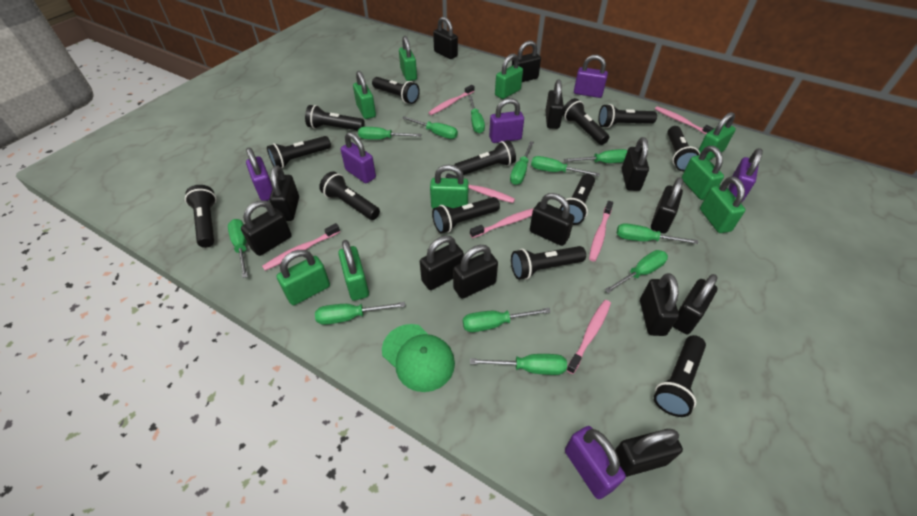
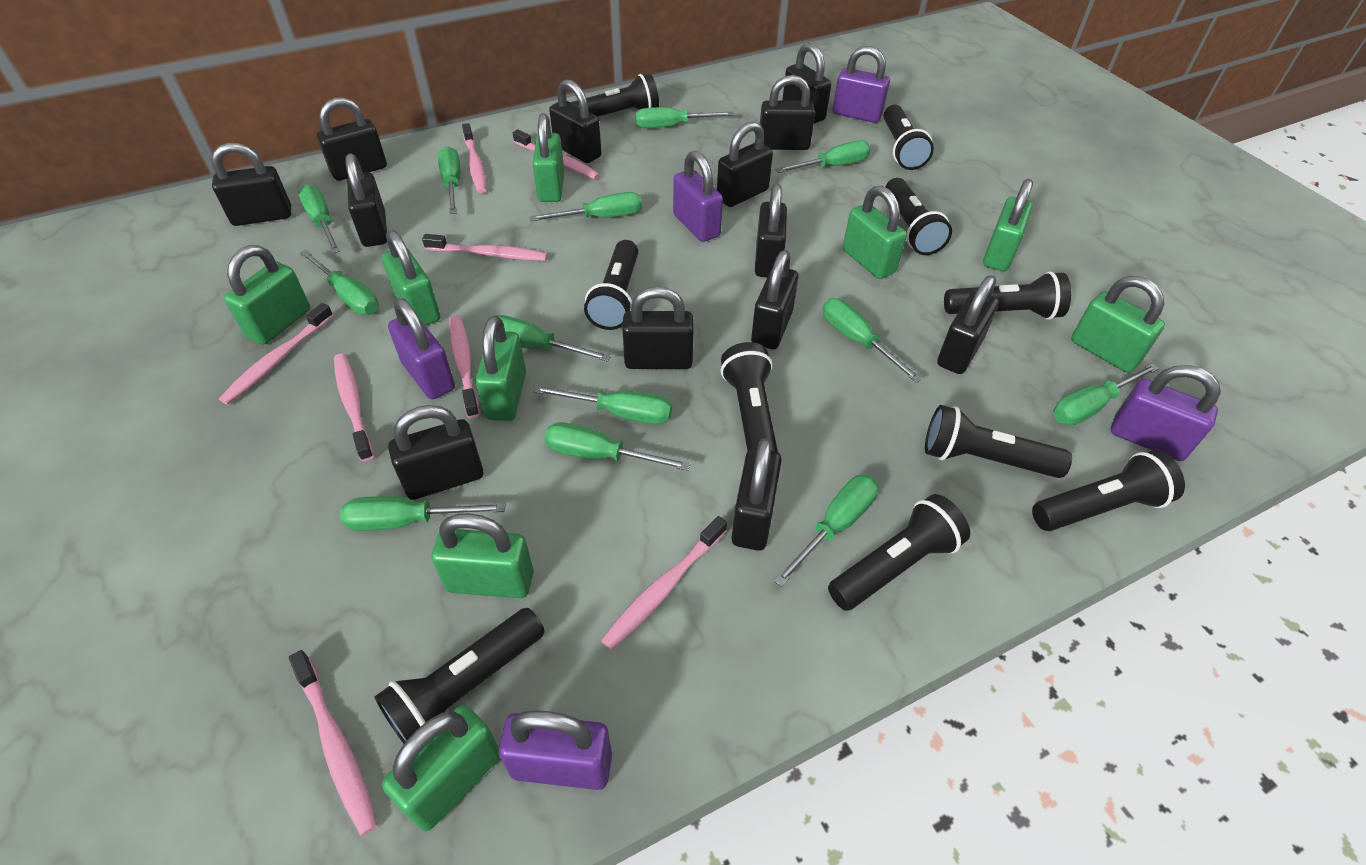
black flashlight: [185,185,216,248] [267,136,331,168] [305,105,365,130] [319,171,380,220] [372,77,420,104] [432,197,500,234] [454,140,516,175] [511,246,586,280] [560,174,595,225] [563,98,609,145] [598,104,657,128] [654,335,706,417] [667,126,700,171] = 13 -> [374,608,544,744] [571,73,659,117] [584,240,638,330] [721,342,778,452] [828,494,970,611] [883,105,934,170] [886,178,952,255] [925,405,1072,478] [944,271,1071,320] [1032,450,1185,531] = 10
green cap: [382,324,455,392] = 1 -> none = 0
green screwdriver: [228,219,248,278] [315,302,405,325] [358,127,421,140] [402,116,458,139] [463,308,551,332] [469,96,485,133] [470,354,567,375] [510,141,534,185] [531,156,600,176] [564,149,628,163] [604,250,668,293] [617,223,698,244] = 12 -> [298,184,340,254] [300,250,379,315] [340,496,505,531] [438,146,460,214] [497,315,611,362] [530,192,642,221] [533,385,672,424] [544,422,691,471] [635,107,733,128] [773,475,879,587] [776,140,871,173] [823,298,922,383] [1053,363,1159,425] = 13
pink toothbrush: [262,223,340,271] [428,85,474,115] [446,173,515,203] [470,208,534,238] [567,300,611,374] [589,201,613,262] [655,106,715,135] = 7 -> [219,303,333,405] [289,650,377,836] [334,354,373,462] [422,234,547,261] [450,315,479,418] [462,123,487,193] [513,129,600,179] [601,516,727,650] = 8
purple padlock: [246,148,273,201] [341,132,376,183] [489,98,524,143] [565,426,626,499] [574,55,608,98] [729,148,763,202] = 6 -> [388,298,455,399] [499,710,612,790] [673,151,723,242] [833,46,890,123] [1111,365,1221,461] = 5

